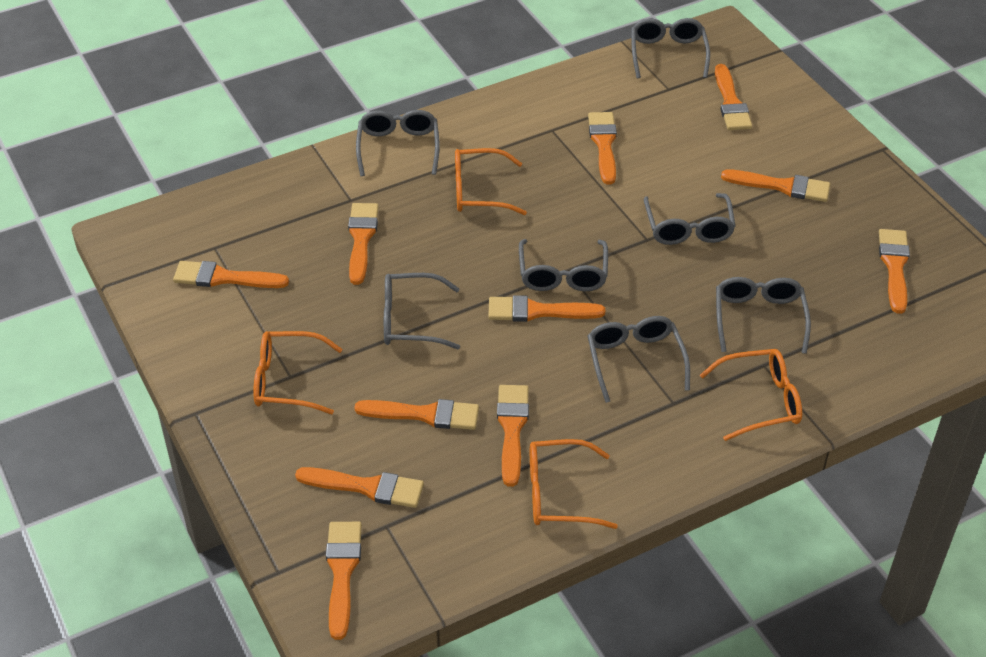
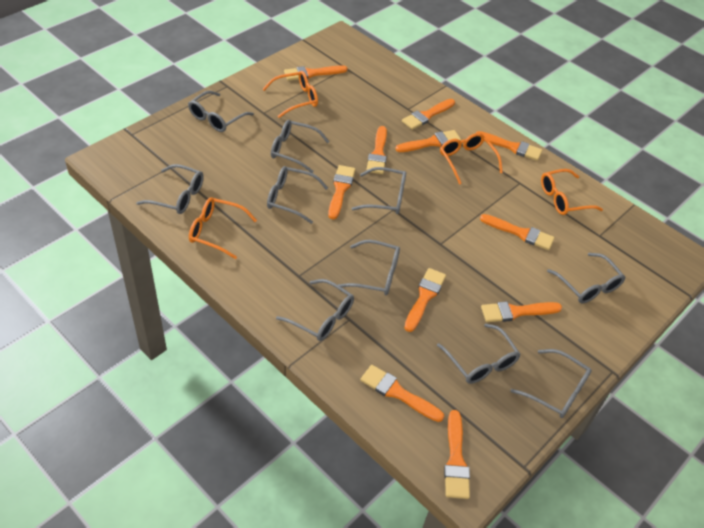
grey glasses: [356,110,440,176] [384,273,460,349] [519,239,608,291] [588,316,690,403] [631,18,710,79] [644,193,736,245] [716,277,811,354] = 7 -> [136,164,204,214] [188,91,254,132] [267,166,328,224] [271,120,330,173] [276,279,354,341] [337,240,400,295] [352,167,406,214] [437,324,521,384] [511,349,592,418] [547,253,626,303] = 10

